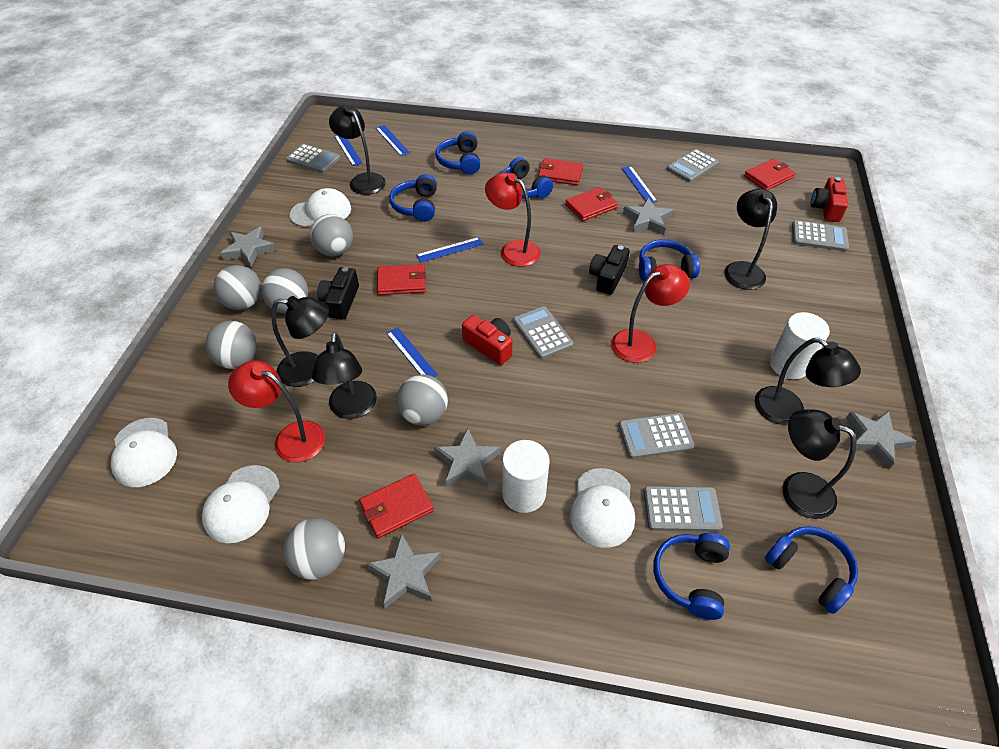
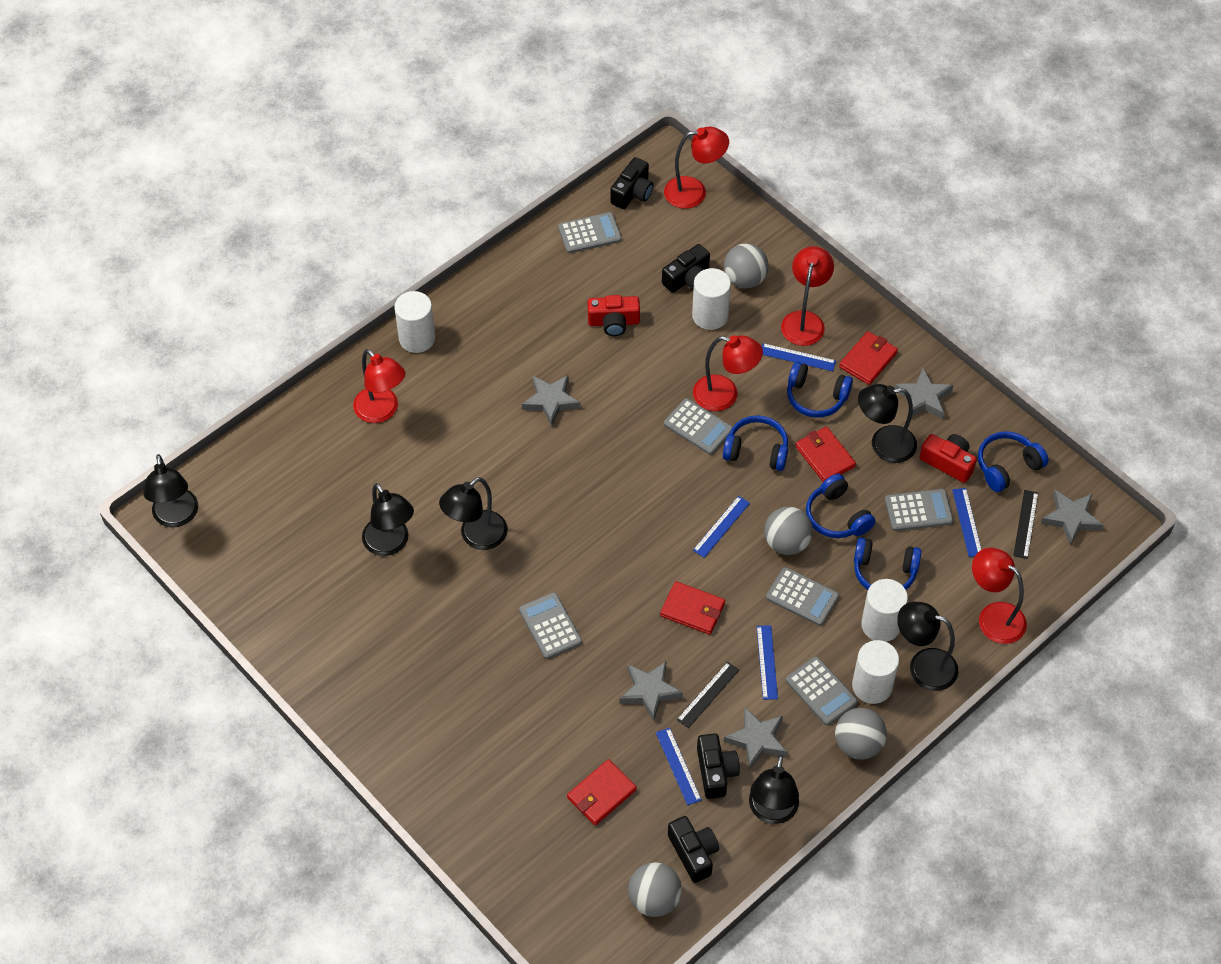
black camera: [317,267,359,319] [589,245,630,295] = 2 -> [610,157,654,209] [662,244,710,293] [668,816,719,883] [697,733,740,799] = 4
black ruler: none = 0 -> [677,662,739,728] [1013,490,1038,559] = 2
blue headphones: [389,174,437,222] [435,131,480,174] [501,157,553,199] [639,239,700,281] [653,533,730,620] [765,526,858,614] = 6 -> [723,415,788,471] [787,362,853,418] [806,474,876,538] [854,537,922,590] [978,431,1049,492] = 5
grey ball: [205,321,257,369] [214,265,261,310] [261,268,308,313] [283,518,345,580] [310,214,353,257] [396,374,448,426] = 6 -> [628,862,682,917] [724,243,769,288] [764,507,813,555] [835,708,887,760] = 4
red lamp: [228,360,325,462] [485,173,540,267] [611,264,690,363] = 3 -> [353,349,405,423] [664,126,729,209] [693,335,763,411] [781,246,834,346] [972,547,1027,644] = 5
red wallet: [359,474,434,538] [377,264,426,295] [538,158,583,185] [565,187,618,221] [744,159,796,190] = 5 -> [567,759,637,826] [660,581,725,635] [796,427,856,482] [839,331,898,385] = 4
white cap: [111,418,177,487] [202,465,280,543] [290,188,351,227] [570,468,635,548] = 4 -> none = 0
white cylinder: [502,440,549,513] [770,312,830,379] = 2 -> [394,291,435,353] [692,268,731,330] [852,640,899,704] [861,579,908,642] = 4

